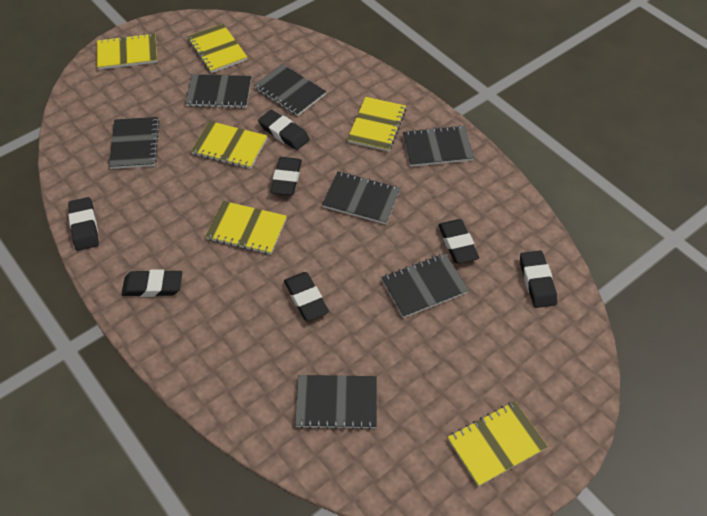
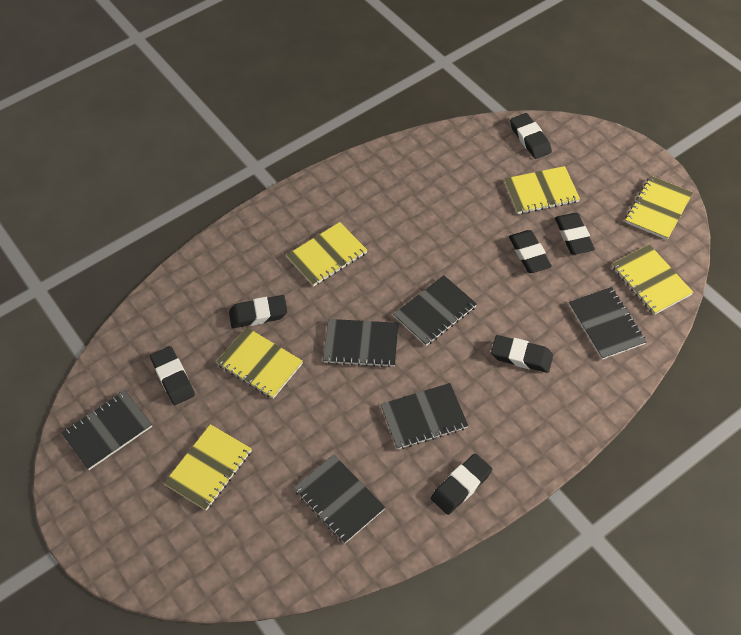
black notebook: [109,117,159,169] [185,74,251,108] [254,64,326,116] [295,375,377,430] [322,171,401,224] [381,253,469,318] [403,125,474,167] = 7 -> [62,391,152,470] [294,455,385,544] [323,319,399,367] [381,383,468,450] [393,275,477,346] [569,287,647,360] = 6

